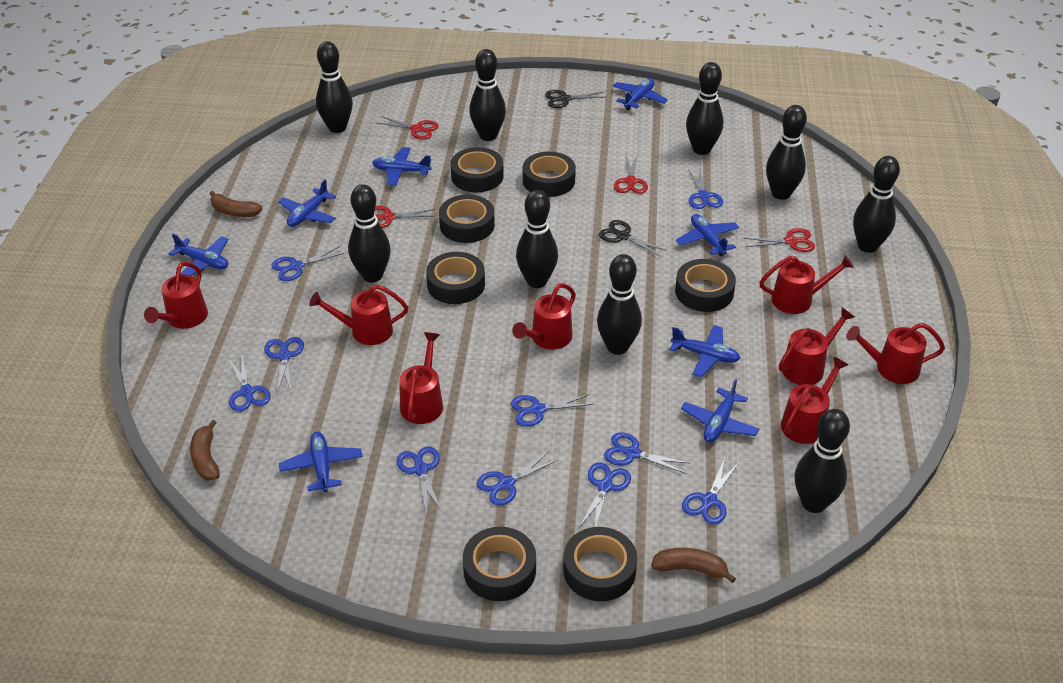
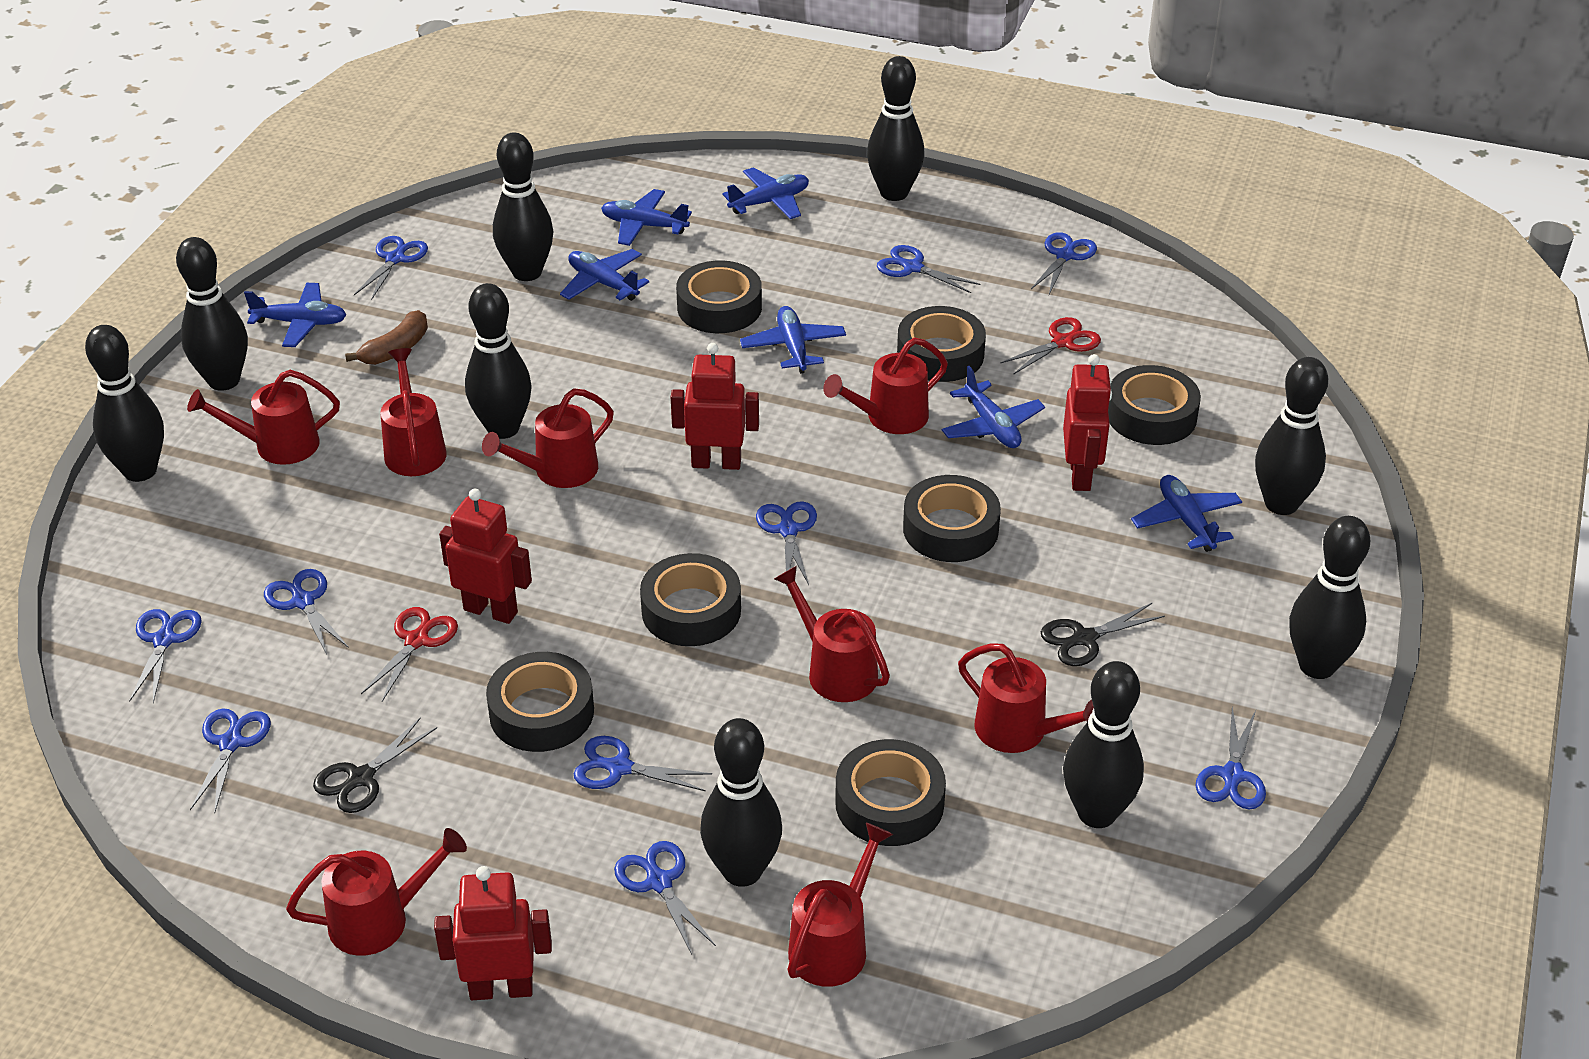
blue plane: [169,234,229,276] [278,180,336,227] [279,432,362,493] [372,147,432,186] [613,78,668,110] [670,325,740,377] [676,214,739,257] [681,379,759,443] = 8 -> [244,283,346,347] [560,249,649,301] [601,189,692,246] [722,168,809,219] [740,306,846,374] [942,366,1045,448] [1131,475,1242,552] = 7
brown banana: [190,420,220,481] [210,191,263,217] [651,548,736,583] = 3 -> [345,310,428,365] = 1
red robot: none = 0 -> [434,866,552,1000] [439,489,532,624] [671,343,759,470] [1063,354,1112,491] = 4
red scissors: [375,206,436,228] [377,116,438,140] [614,155,648,194] [743,228,815,252] = 4 -> [361,607,458,702] [1000,317,1101,374] = 2

